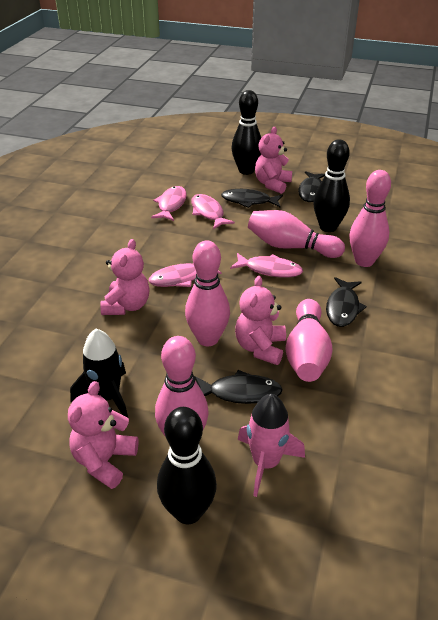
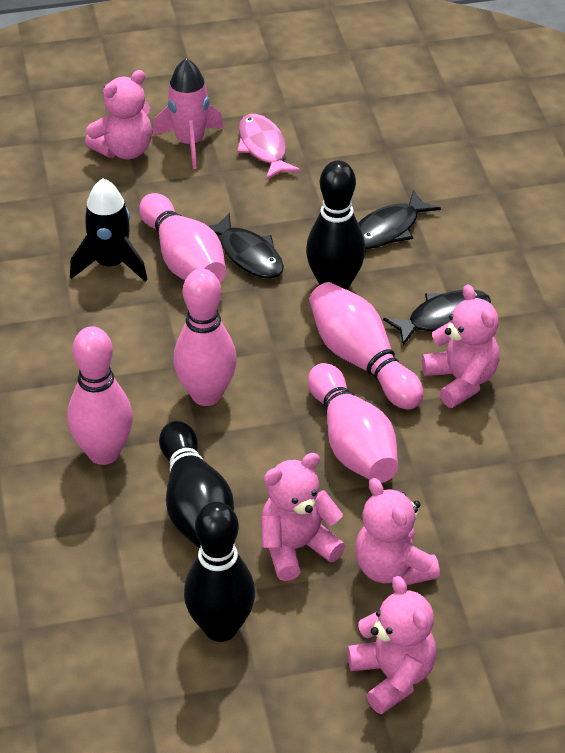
black fish: [195,370,283,404] [221,189,283,208] [298,171,325,202] [326,277,367,327] = 4 -> [208,213,284,279] [358,190,441,249] [383,290,491,346] = 3
pink fish: [149,263,222,287] [151,186,187,221] [191,194,235,229] [230,253,303,278] = 4 -> [237,114,301,180] = 1
pink teddy bear: [68,381,139,489] [100,239,150,315] [235,276,286,365] [255,127,292,194] = 4 -> [85,70,152,159] [261,453,345,581] [347,576,436,714] [355,478,440,585] [422,285,500,408] = 5

